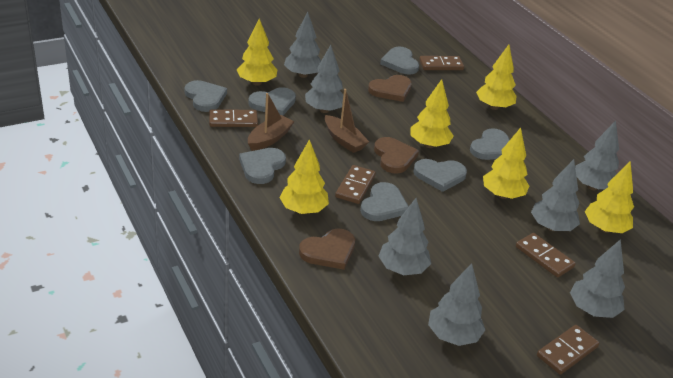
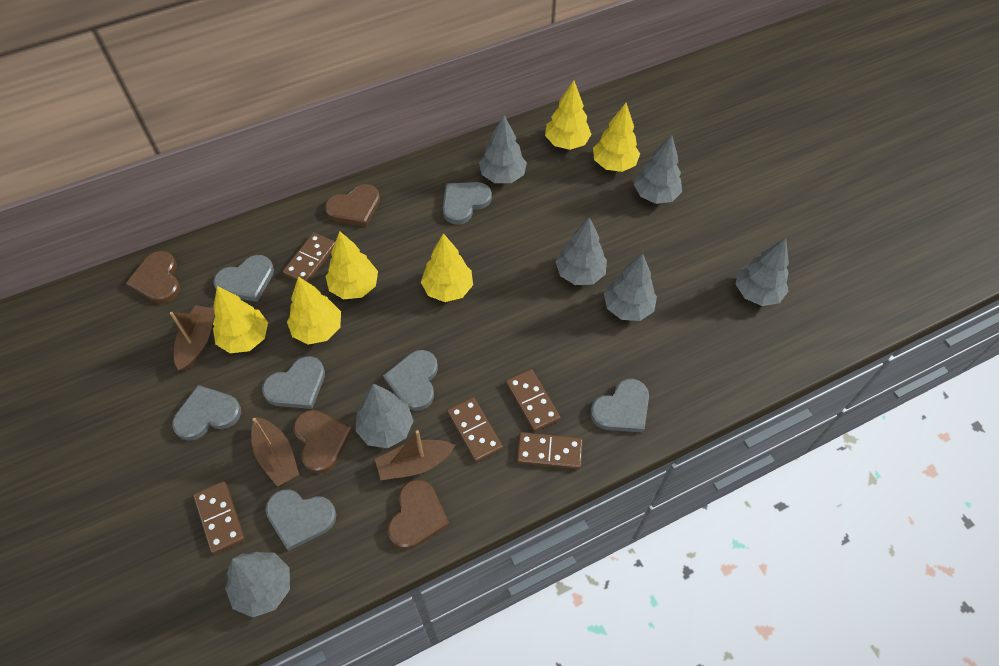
brown boat: [248,93,294,151] [325,89,369,153] = 2 -> [170,305,215,371] [251,417,299,487] [375,430,455,480] = 3
brown heart: [299,228,355,270] [368,75,412,102] [374,137,419,174] = 3 -> [126,251,180,304] [293,410,352,474] [325,184,380,227] [387,479,449,550] = 4

